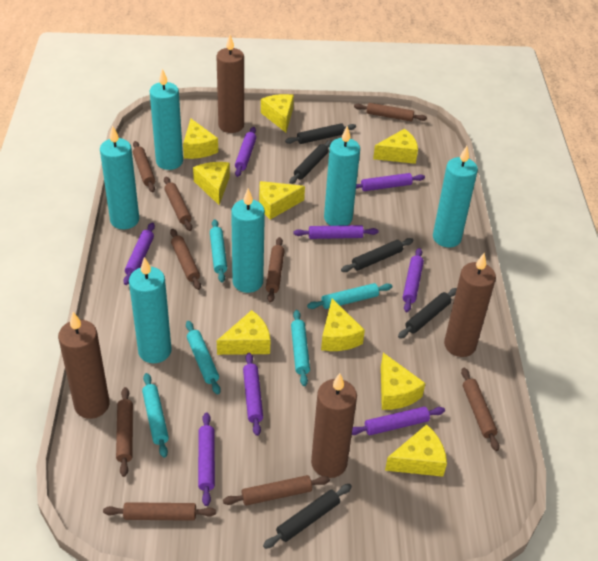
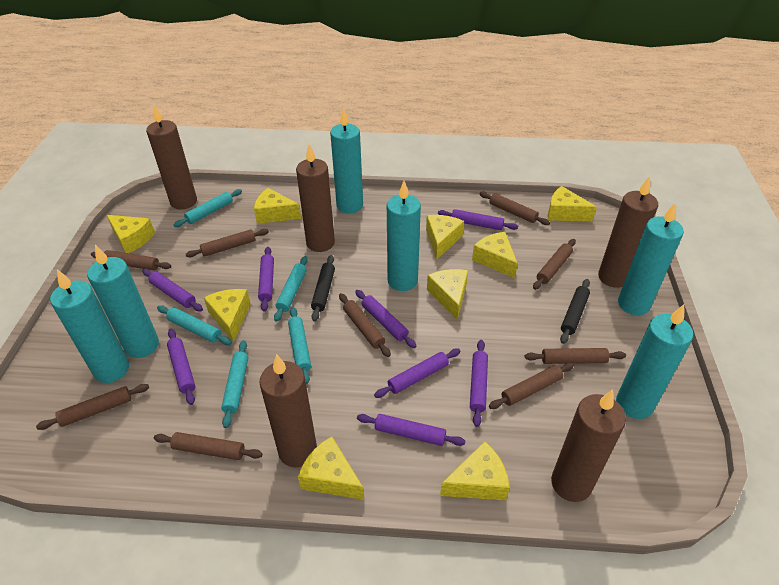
black rolling pin: [263,484,352,549] [285,123,356,144] [289,140,332,184] [341,238,413,272] [398,288,457,339] = 5 -> [311,255,335,321] [560,279,590,344] = 2
brown candle: [58,312,110,419] [216,35,244,133] [311,373,357,478] [444,253,496,357] = 4 -> [146,105,197,210] [259,354,317,467] [296,144,335,252] [551,389,626,502] [598,176,658,288] = 5

